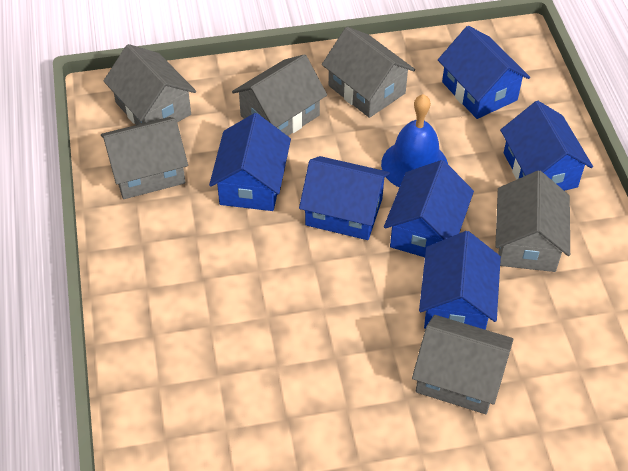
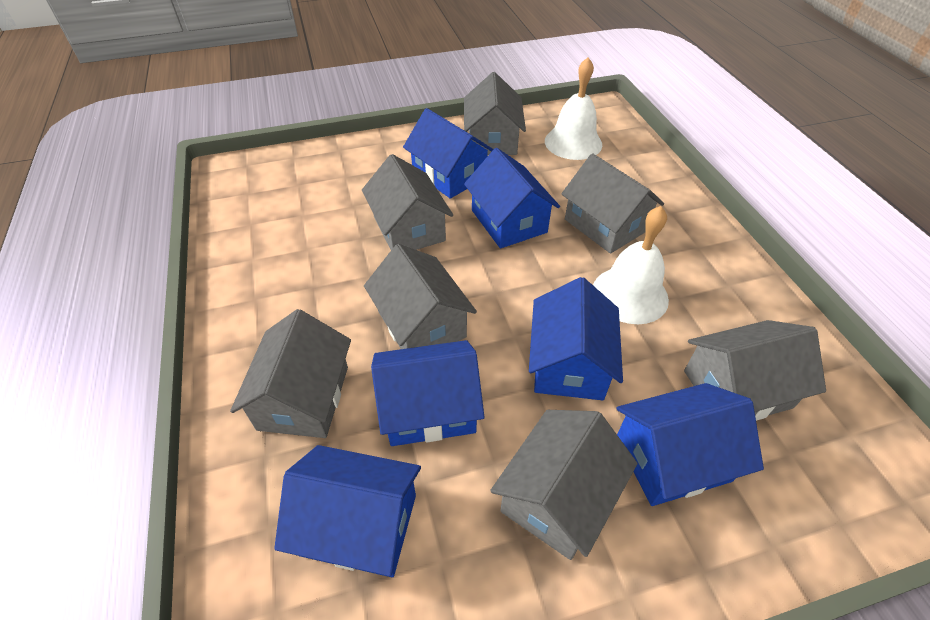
blue bell: [381,94,448,187] = 1 -> none = 0
grey house: [101,117,188,199] [104,44,196,125] [232,54,327,136] [322,27,415,118] [412,315,513,414] [495,170,570,272] = 6 -> [230,309,351,438] [362,154,453,250] [364,244,477,349] [464,72,526,155] [490,410,638,560] [561,153,664,254] [684,320,826,421] = 7
white bell: none = 0 -> [545,57,602,160] [593,206,669,324] = 2

